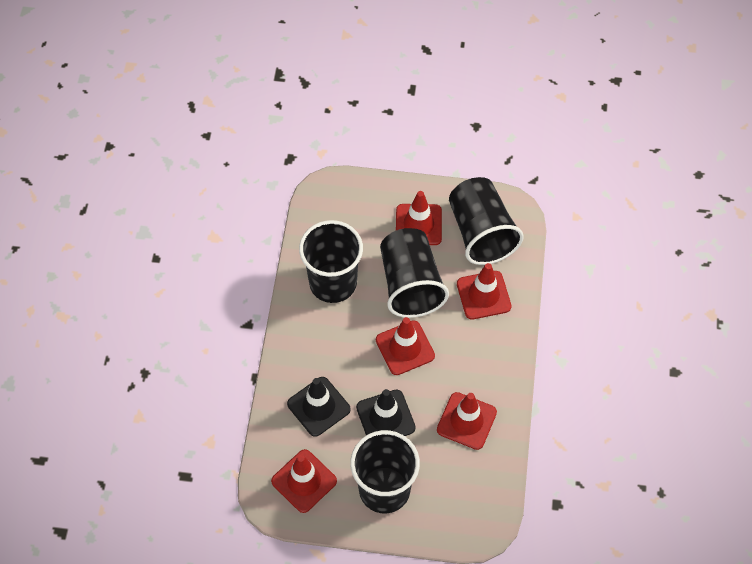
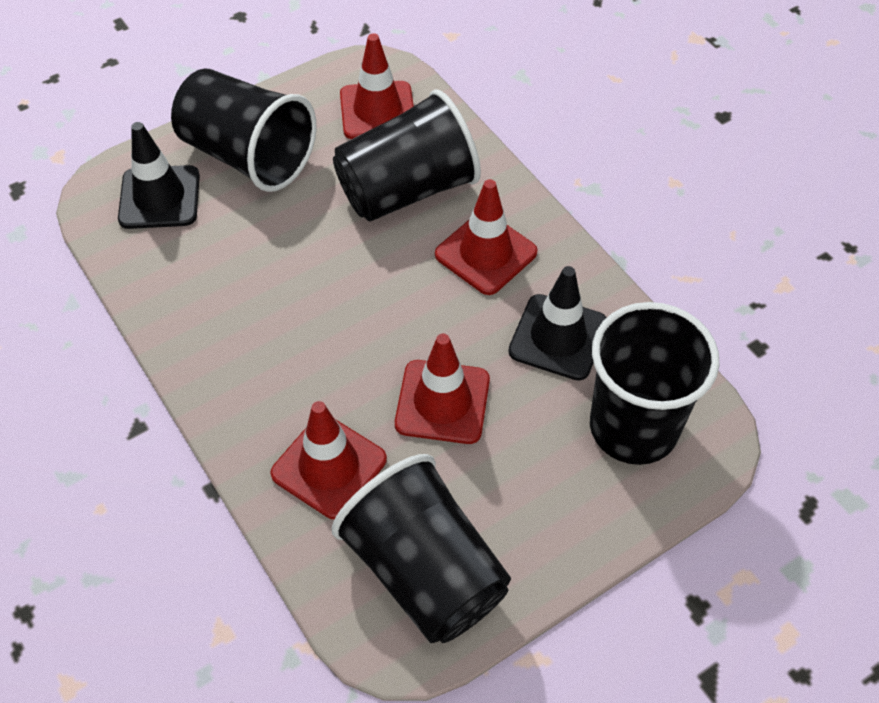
red traffic cone: [271,449,337,513] [376,317,435,375] [396,191,442,245] [437,392,497,450] [457,263,512,320] = 5 -> [270,401,387,519] [340,33,414,139] [395,334,490,444] [435,179,538,295] = 4

